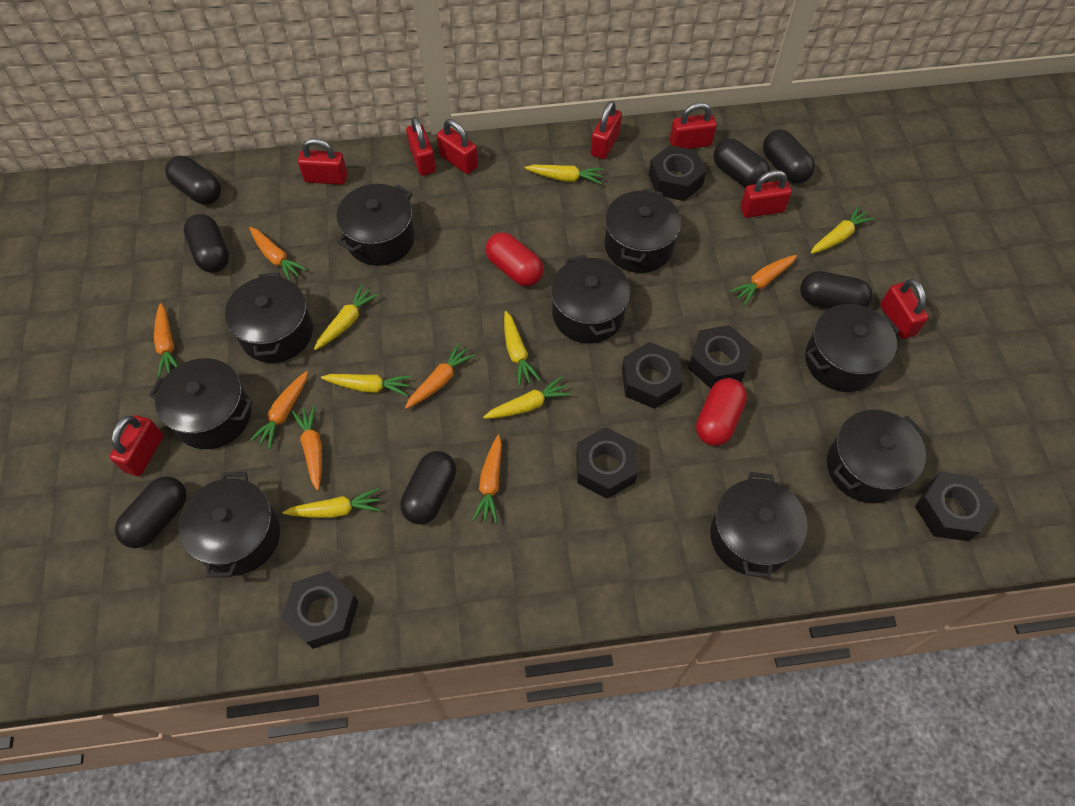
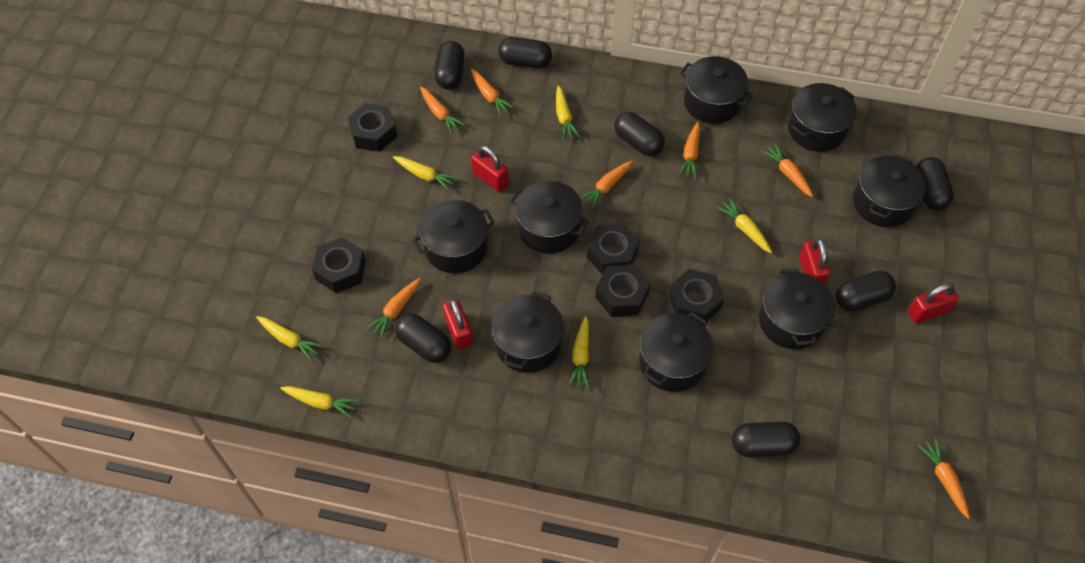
black nut: [281,571,358,649] [576,427,638,499] [622,342,683,409] [649,145,706,201] [688,325,753,389] [915,472,996,541] = 6 -> [312,237,366,293] [347,103,397,152] [586,223,640,275] [595,264,650,317] [669,269,724,324] = 5
black pot: [149,358,253,449] [178,472,280,577] [225,273,313,363] [337,184,415,266] [551,254,630,343] [605,188,681,273] [710,472,808,579] [805,304,899,392] [827,410,926,503] = 9 -> [412,200,495,273] [492,291,564,373] [509,181,589,254] [639,312,713,392] [680,56,753,124] [759,269,835,349] [788,83,856,152] [853,154,927,227] = 8
red capsule: [486,232,543,286] [696,378,747,446] = 2 -> none = 0
red padlock: [110,415,163,476] [298,138,348,185] [406,117,436,176] [437,119,478,174] [591,101,622,159] [670,102,717,149] [740,170,792,218] [880,279,928,339] = 8 -> [443,299,473,350] [471,145,509,192] [799,238,830,284] [908,283,959,323] = 4
yellow carrot: [283,488,381,518] [314,285,379,350] [321,374,411,396] [483,376,572,419] [504,311,541,386] [525,165,603,184] [810,206,874,254] = 7 -> [256,316,324,361] [280,386,359,418] [393,156,458,191] [556,85,580,140] [569,317,590,388] [716,198,772,253] = 6

